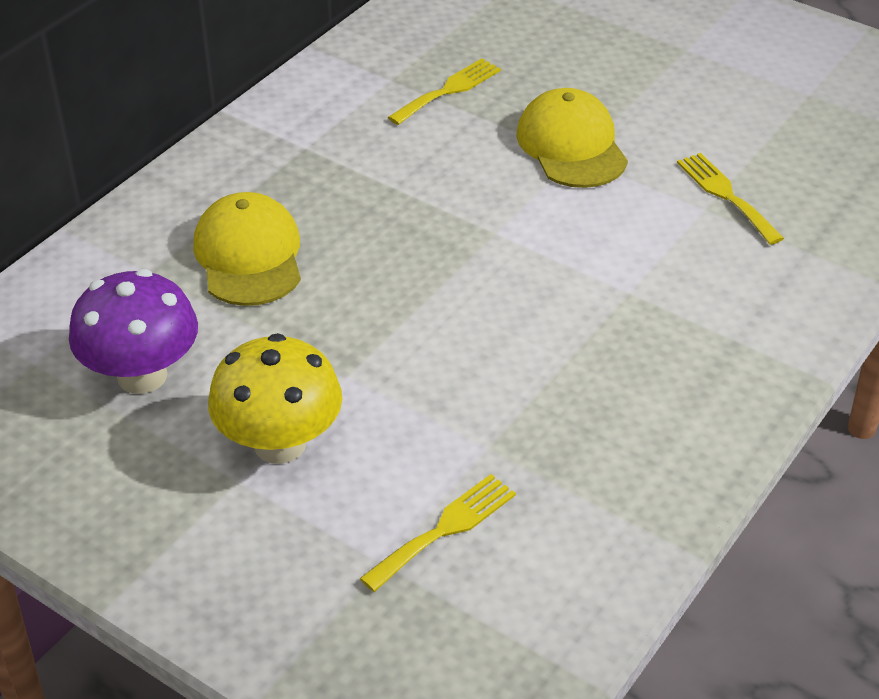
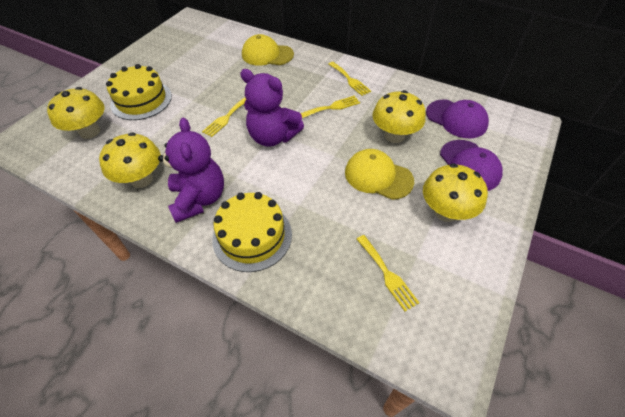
purple cap: none = 0 -> [426,99,489,138] [440,140,503,191] = 2
purple mushroom: [69,269,198,394] = 1 -> none = 0
purple teddy bear: none = 0 -> [158,118,224,223] [240,69,304,147] = 2
yellow cake: none = 0 -> [106,64,172,120] [212,192,292,272] = 2
yellow fork: [360,474,516,592] [388,58,501,125] [677,153,784,245] = 3 -> [202,97,246,137] [300,95,360,118] [328,62,371,96] [357,235,420,311] = 4
yellow mushroom: [208,333,342,464] = 1 -> [47,87,105,139] [99,132,161,188] [372,90,426,143] [423,163,488,222] = 4

